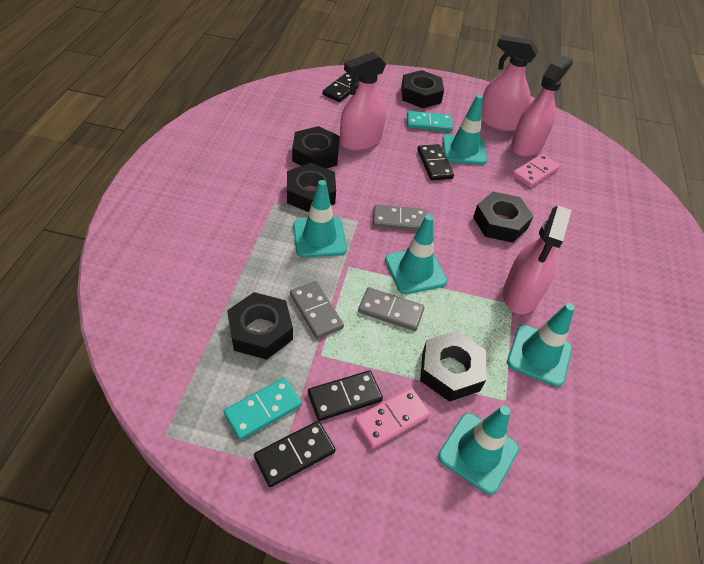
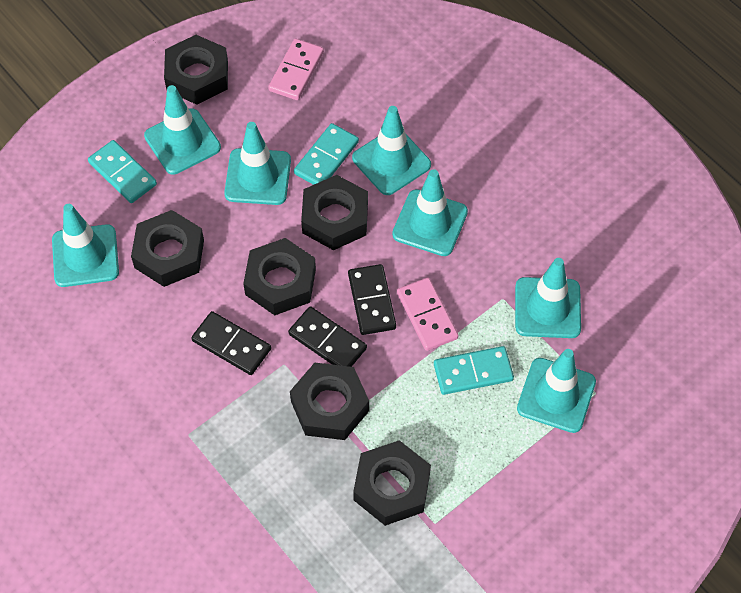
black domino: [254,421,336,487] [308,370,383,421] [323,73,360,102] [417,144,454,181] = 4 -> [191,311,271,375] [288,306,367,367] [348,264,396,335] = 3
grey domino: [290,281,344,339] [358,287,424,331] [373,205,427,231] = 3 -> none = 0
pink spray bottle: [340,52,386,150] [481,35,538,131] [503,206,572,314] [511,55,573,157] = 4 -> none = 0
turquoise domino: [224,378,302,440] [407,111,453,132] = 2 -> [88,140,157,203] [294,123,359,185] [434,346,514,395] = 3
turquoise traffic cone: [293,180,347,257] [385,215,447,294] [438,406,519,495] [442,95,487,165] [507,303,575,387] = 5 -> [52,204,119,287] [144,85,221,175] [224,122,291,205] [352,106,431,195] [392,169,468,256] [515,258,581,338] [517,349,596,433] = 7

